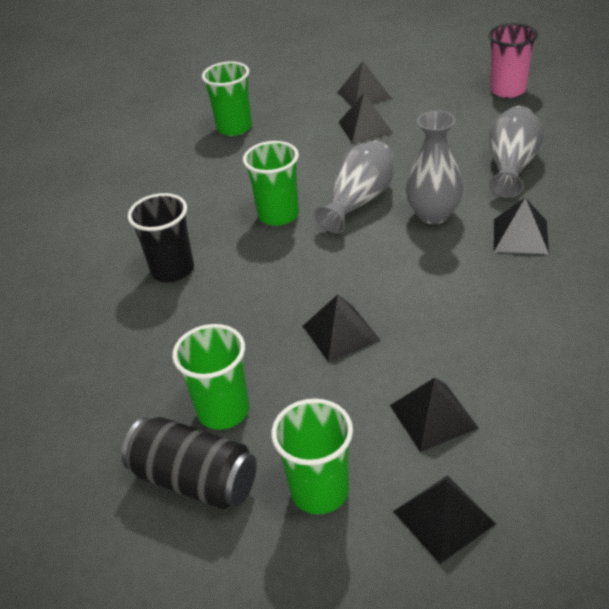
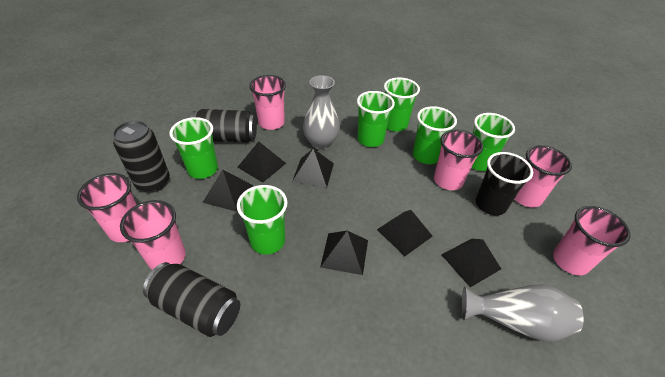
black can: [121,417,257,509] = 1 -> [113,121,170,193] [143,262,240,337] [190,109,257,142] = 3
green cup: [172,324,249,430] [202,61,252,136] [243,141,299,226] [271,398,353,514] = 4 -> [170,117,218,179] [237,185,287,255] [357,91,395,147] [384,77,420,132] [413,106,457,164] [471,113,515,171] = 6
grey vase: [314,141,393,234] [406,111,463,224] [489,106,543,198] = 3 -> [303,75,340,150] [462,284,584,342] = 2
pink cup: [489,23,538,98] = 1 -> [77,173,137,242] [120,200,186,270] [249,75,286,130] [434,129,483,190] [515,145,572,208] [553,206,631,275] = 6

